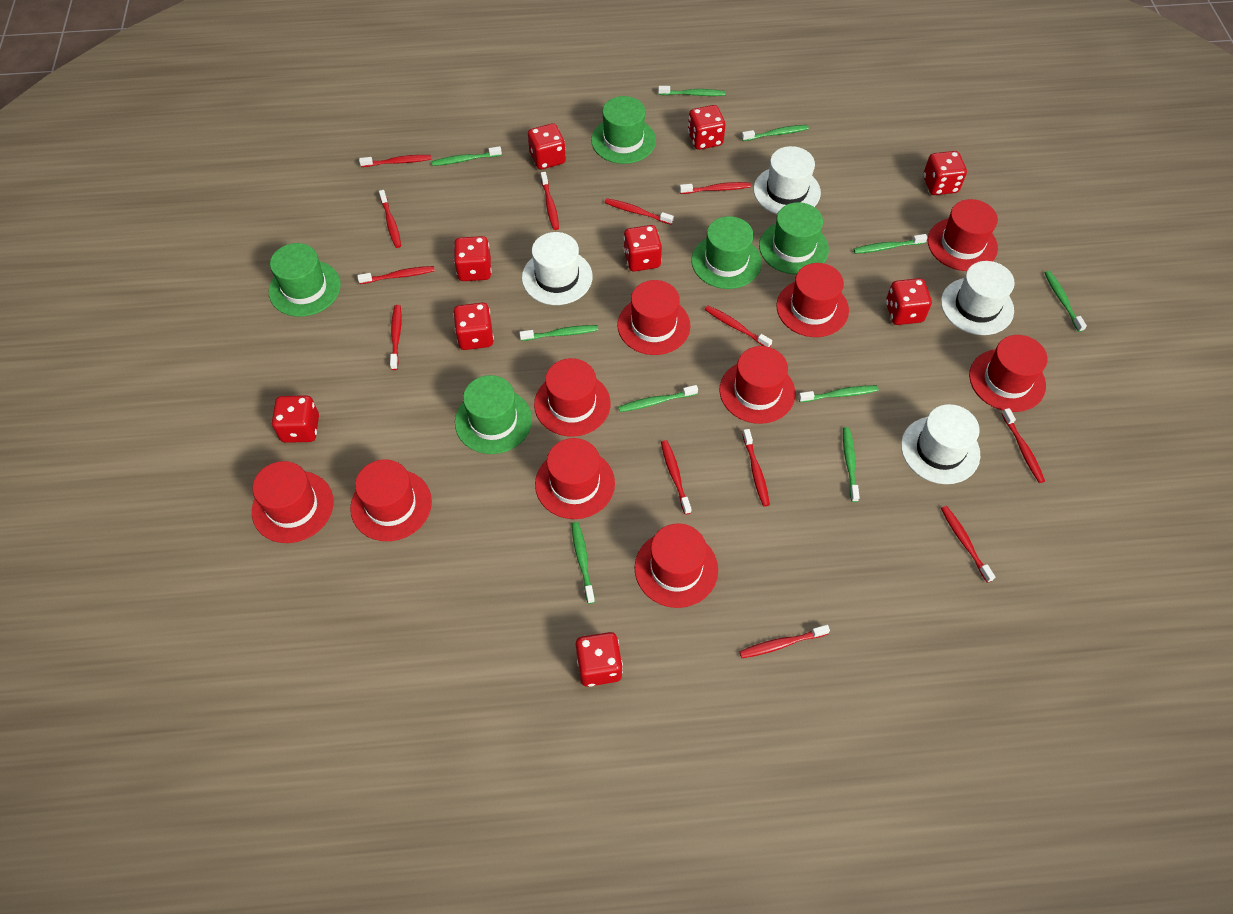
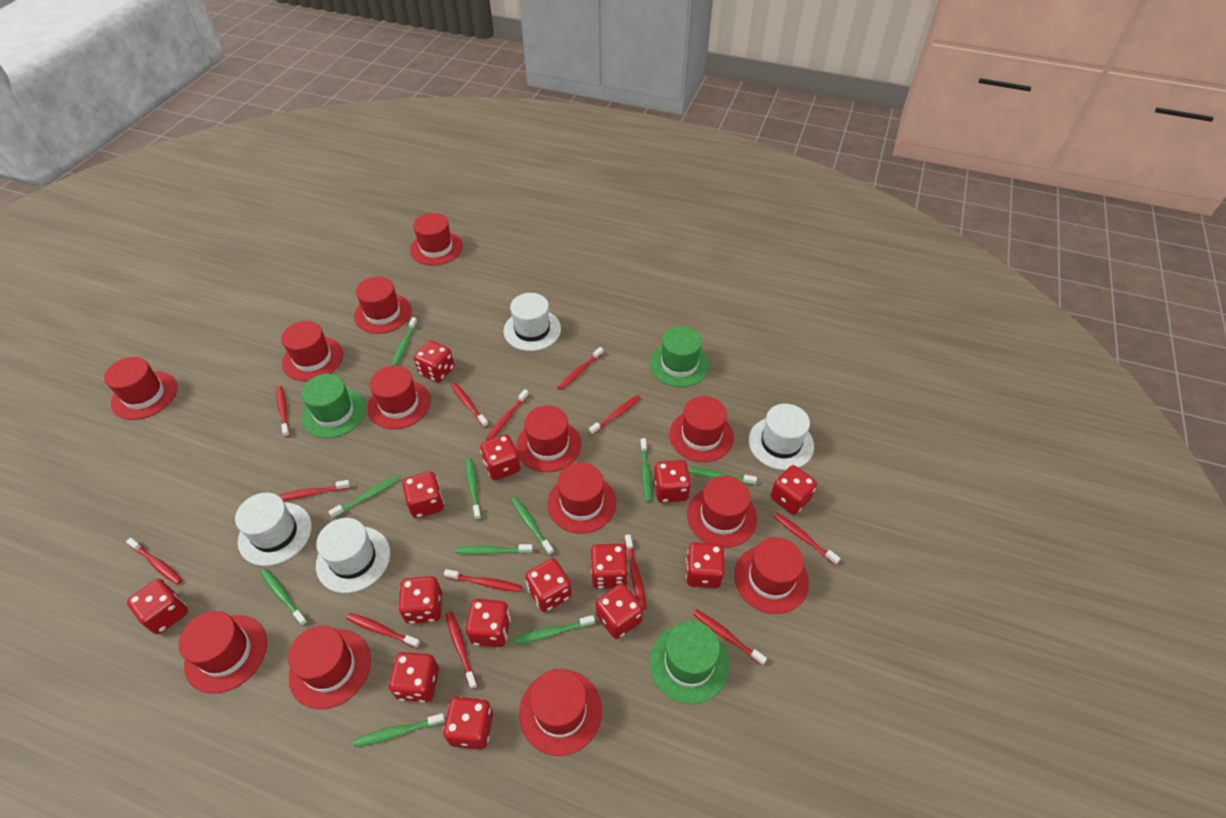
green hat: [269,243,341,317] [455,375,532,454] [591,96,656,164] [691,216,762,289] [759,202,829,275] = 5 -> [301,374,366,438] [649,621,729,704] [650,326,710,387] = 3
red dice: [272,395,319,443] [453,302,494,350] [454,236,492,281] [528,123,566,169] [576,632,623,687] [623,225,662,272] [688,105,726,150] [886,278,932,325] [923,151,967,195] = 9 -> [127,579,188,634] [389,652,439,703] [398,576,442,624] [402,471,444,518] [414,340,454,383] [443,697,493,750] [465,599,511,647] [480,434,520,480] [525,558,572,612] [591,544,628,589] [596,583,643,639] [654,460,691,503] [686,542,725,588] [771,465,817,515] = 14
red hat: [252,461,334,543] [350,459,432,541] [534,358,611,436] [535,438,615,519] [618,280,690,355] [634,523,718,608] [719,346,795,424] [776,263,849,337] [928,199,998,271] [969,335,1048,412] = 10 -> [104,357,177,420] [179,611,267,693] [281,321,343,381] [288,626,371,709] [354,277,411,334] [367,366,431,429] [410,213,463,265] [516,405,581,472] [519,669,602,756] [547,462,616,534] [669,396,734,462] [687,476,757,548] [734,537,809,614] = 13

